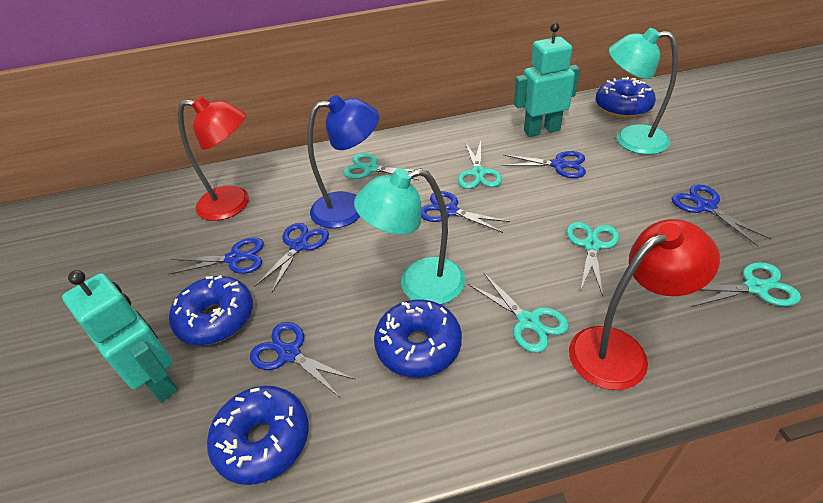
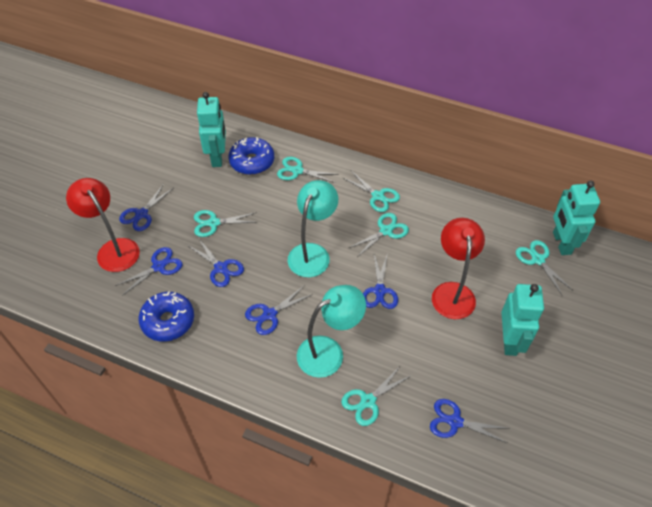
blue donut: [169,275,253,345] [207,386,309,485] [374,299,462,378] [596,77,656,118] = 4 -> [139,291,194,342] [228,137,274,175] = 2
blue lamp: [307,95,379,228] = 1 -> none = 0
turquoise robot: [62,270,178,402] [514,23,580,137] = 2 -> [197,92,226,167] [501,284,544,356] [553,181,600,255] = 3
turquoise scissors: [343,153,419,180] [458,140,502,189] [468,273,569,353] [566,222,619,296] [691,262,801,307] = 5 -> [194,210,258,237] [277,157,339,183] [341,365,412,426] [343,171,400,212] [349,213,409,256] [516,240,573,295] = 6

